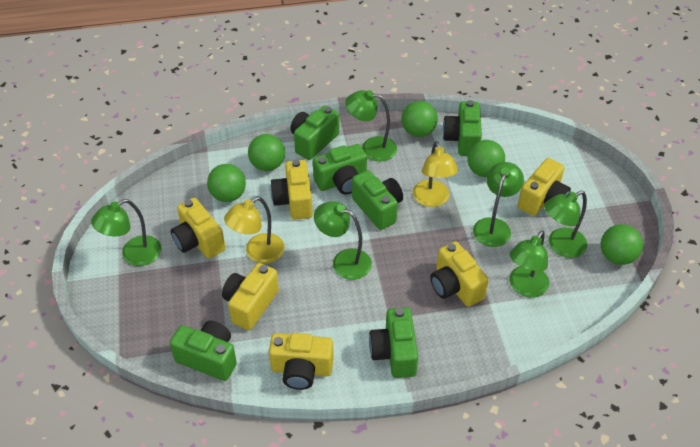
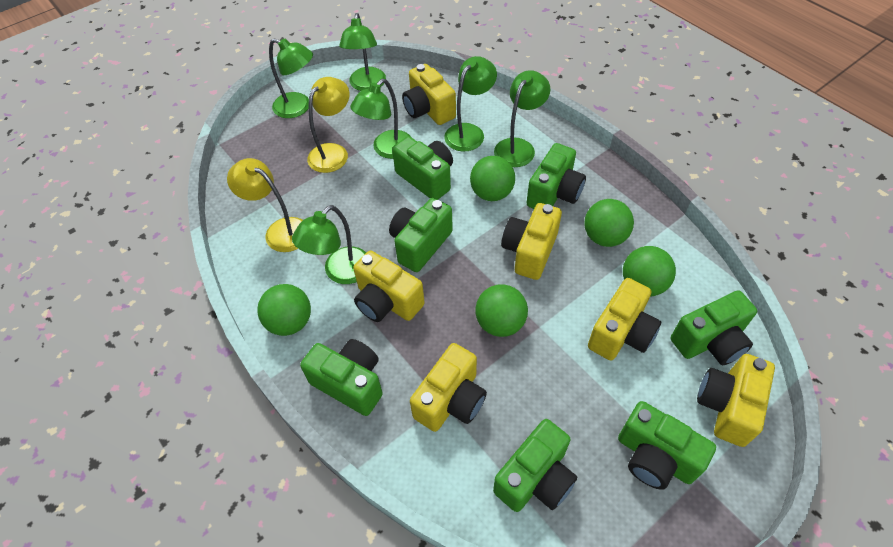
green camera: [170,321,237,381] [290,106,339,160] [313,144,367,194] [352,170,403,230] [369,307,418,378] [442,100,482,156] = 6 -> [300,339,383,416] [389,198,453,272] [392,136,453,200] [493,419,577,512] [527,143,586,209] [618,401,716,490] [671,290,757,365] = 7

